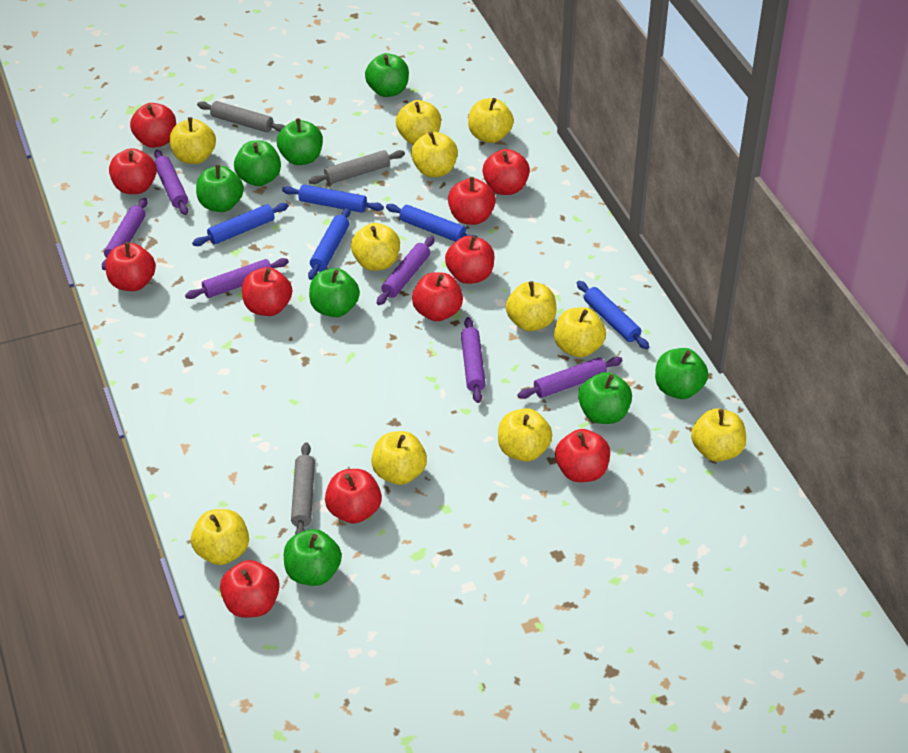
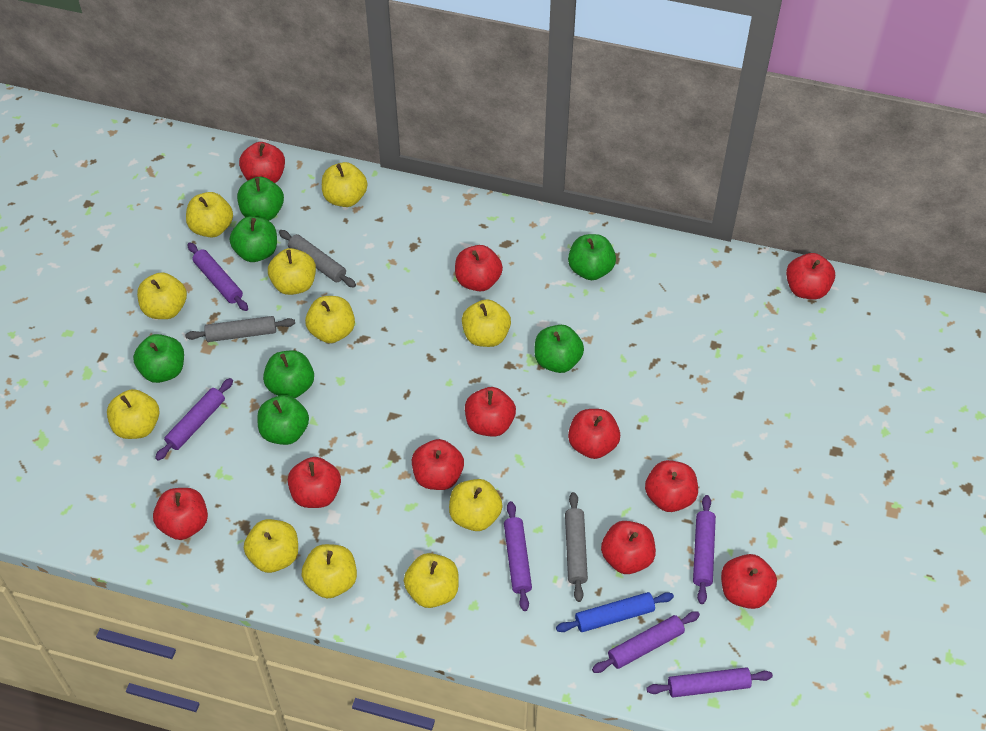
blue rolling pin: [192,203,289,246] [282,184,384,213] [308,207,351,280] [386,204,477,242] [577,281,649,349] = 5 -> [556,592,674,632] = 1
green apple: [196,164,244,212] [234,141,281,186] [277,118,323,165] [284,529,342,586] [309,268,360,317] [365,53,409,97] [578,372,632,424] [655,348,708,399] = 8 -> [133,334,184,383] [230,216,277,262] [237,177,284,221] [258,395,309,445] [263,350,314,398] [534,325,584,373] [568,234,616,280] = 7

